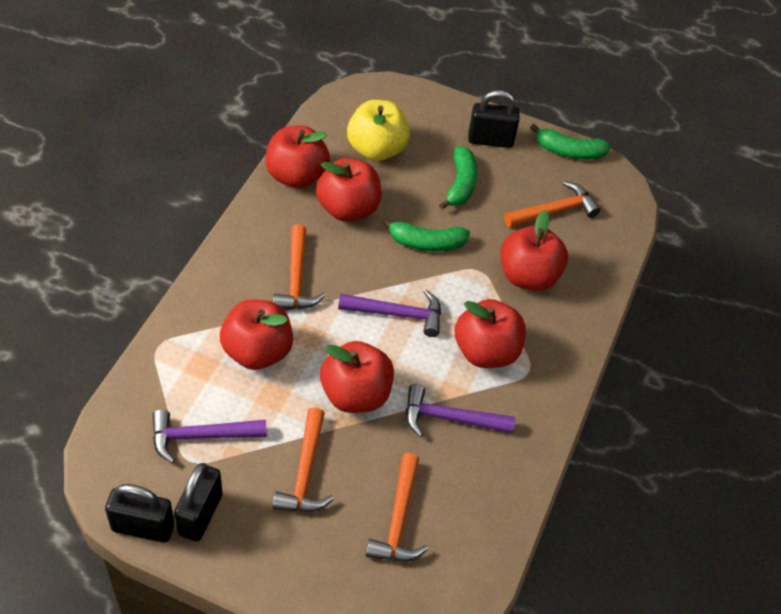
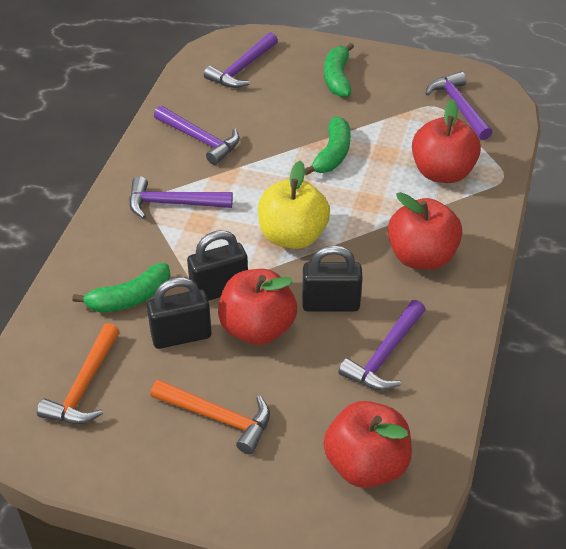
orange hammer: [272,407,334,512] [273,224,325,309] [366,453,428,562] [504,181,600,227] = 4 -> [37,323,120,424] [151,379,270,454] = 2
purple hammer: [152,409,267,463] [338,290,441,337] [406,384,515,437] = 3 -> [129,176,233,219] [154,106,239,165] [204,32,278,88] [338,300,425,390] [425,72,493,140] = 5
red apple: [220,299,293,370] [265,126,330,188] [316,158,382,222] [320,341,394,413] [455,299,526,368] [501,210,568,291] = 6 -> [218,269,297,345] [324,401,412,488] [388,192,462,270] [412,99,481,183] = 4

